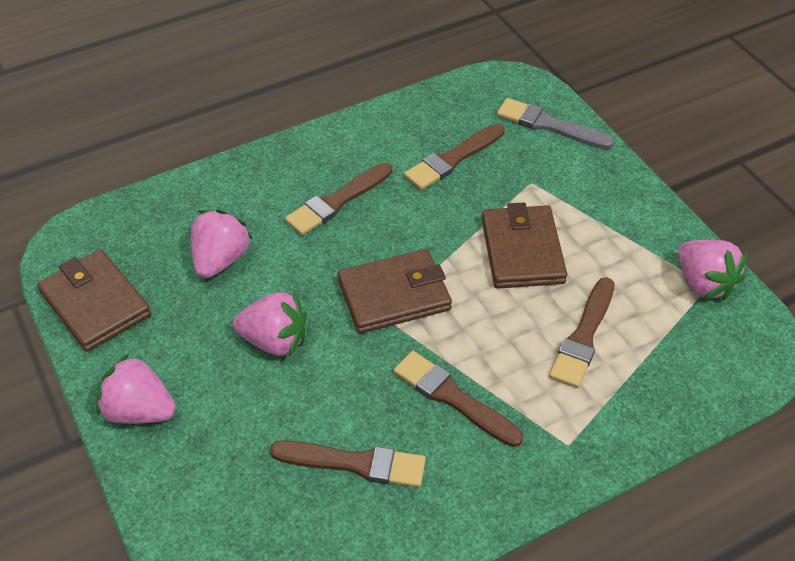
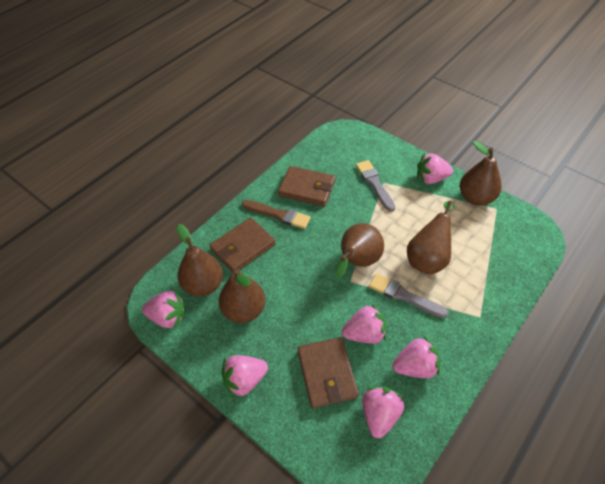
brown brush: [270,441,426,487] [285,163,392,235] [393,351,523,447] [404,123,505,190] [549,277,615,388] = 5 -> [242,200,311,229] = 1
brown pear: none = 0 -> [177,224,223,296] [218,269,265,323] [335,223,384,278] [407,201,454,275] [460,141,502,206] = 5
grey brush: [497,98,614,149] = 1 -> [356,160,395,212] [369,274,448,318] = 2
pink strawberry: [96,354,176,424] [191,209,253,278] [233,291,306,357] [678,240,747,300] = 4 -> [142,291,185,329] [222,355,268,398] [342,304,386,344] [362,386,405,438] [392,336,440,378] [417,153,453,184] = 6

